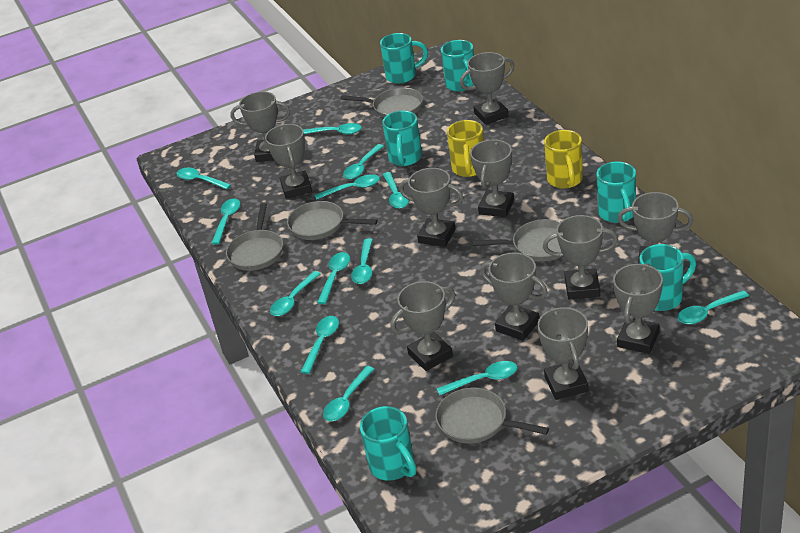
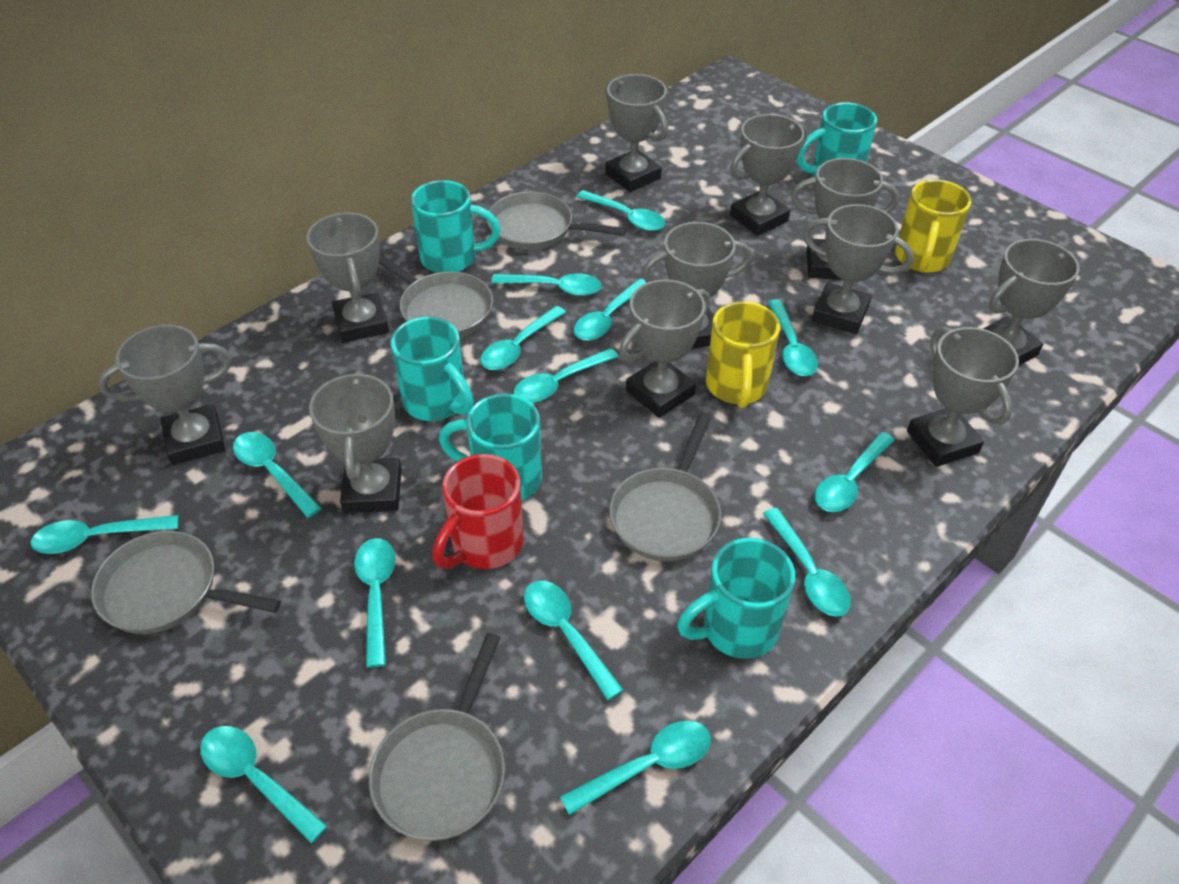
red mug: none = 0 -> [432,454,524,569] = 1
turquoise mug: [360,406,416,481] [380,33,428,84] [382,111,422,166] [441,40,474,92] [596,162,636,223] [640,244,696,311] = 6 -> [390,317,474,421] [411,180,501,273] [439,393,542,501] [677,538,795,659] [797,103,877,177] = 5
turquoise spoon: [177,168,231,190] [211,198,240,245] [270,271,320,316] [301,316,339,374] [303,123,362,135] [314,174,380,200] [317,252,350,304] [323,366,374,421] [343,144,384,179] [351,239,373,284] [383,172,409,209] [436,361,517,396] [677,290,749,324] = 13 -> [31,515,179,554] [200,726,328,844] [233,432,322,518] [354,538,396,668] [480,306,566,370] [491,273,602,296] [514,348,619,403] [524,581,623,700] [560,721,711,815] [574,278,646,341] [576,190,665,231] [763,508,851,617] [768,299,818,376] [815,432,895,512] = 14

